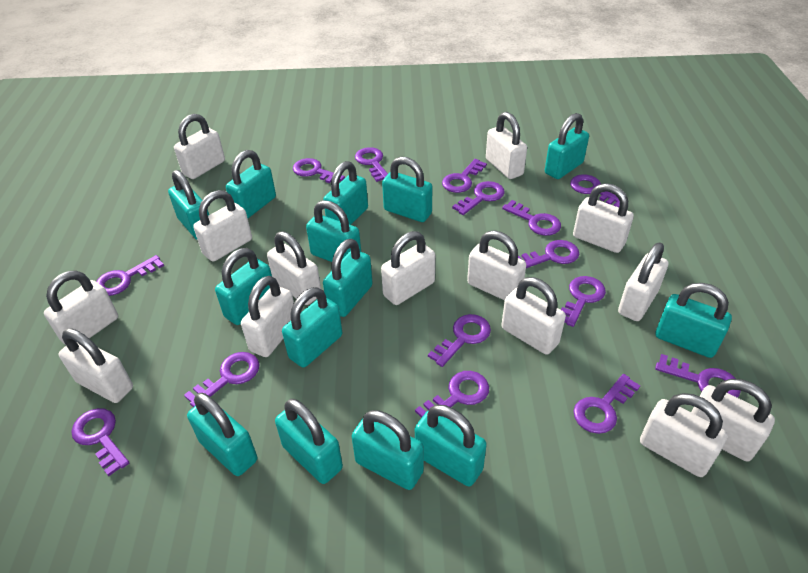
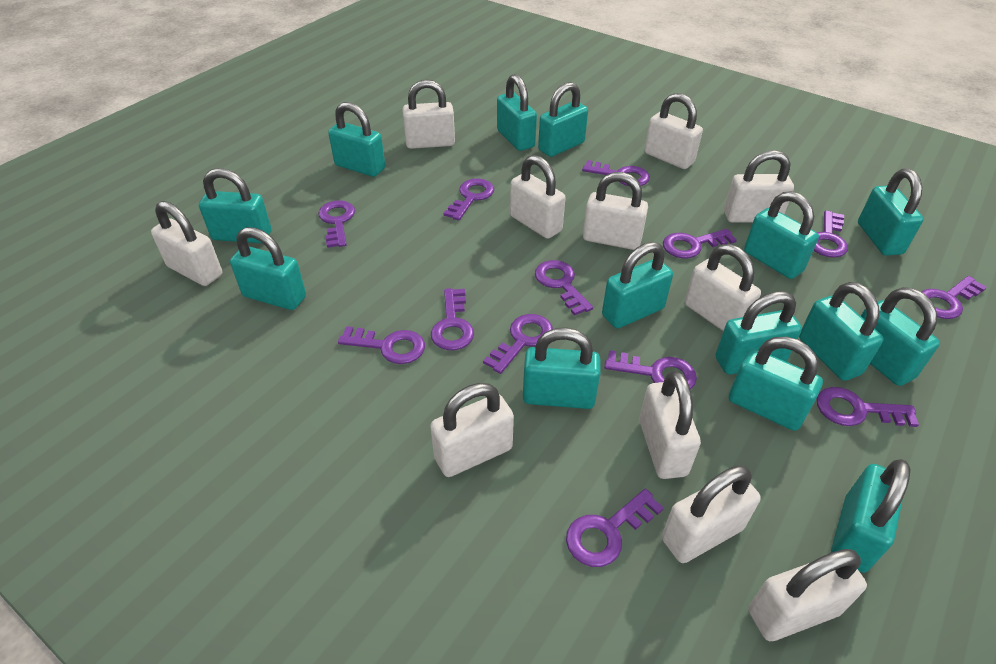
purple key: [71,408,129,476] [96,255,164,296] [184,352,260,407] [293,158,345,183] [355,147,388,182] [415,371,489,418] [428,314,491,367] [442,159,487,193] [452,181,505,215] [502,200,561,236] [518,240,579,268] [561,276,606,327] [570,174,620,207] [573,374,641,434] [655,354,741,398] = 15 -> [318,200,355,248] [338,326,425,364] [431,288,474,350] [444,178,494,221] [483,314,553,374] [535,260,593,315] [566,489,664,567] [582,160,650,186] [604,350,697,389] [663,229,737,259] [813,210,848,258] [817,387,919,427] [921,276,987,319] = 13
white padlock: [44,270,118,345] [59,328,133,403] [174,114,225,179] [193,190,252,262] [241,276,294,357] [267,231,321,305] [381,231,435,305] [467,230,526,301] [486,112,527,179] [501,277,566,355] [573,183,634,253] [618,242,668,321] [640,393,727,477] [691,379,775,462] = 14 -> [151,201,222,286] [402,79,455,149] [430,383,514,477] [510,155,565,239] [583,172,648,250] [639,371,701,479] [644,93,703,169] [662,466,761,563] [685,244,761,331] [724,150,794,223] [748,549,867,641] = 11

